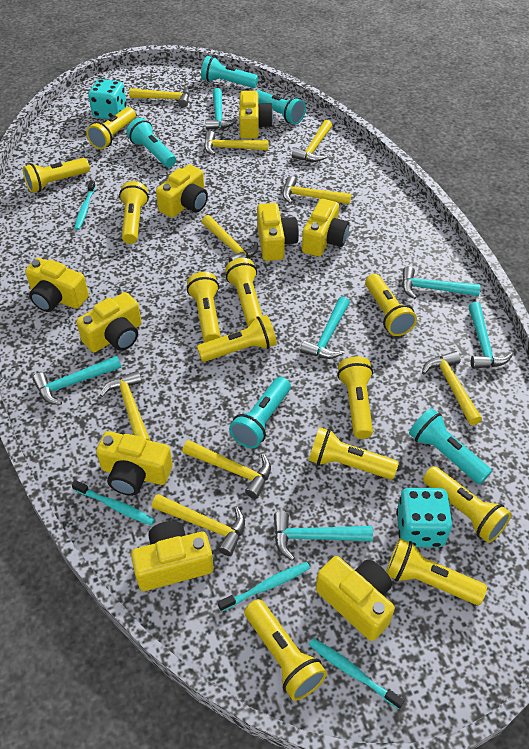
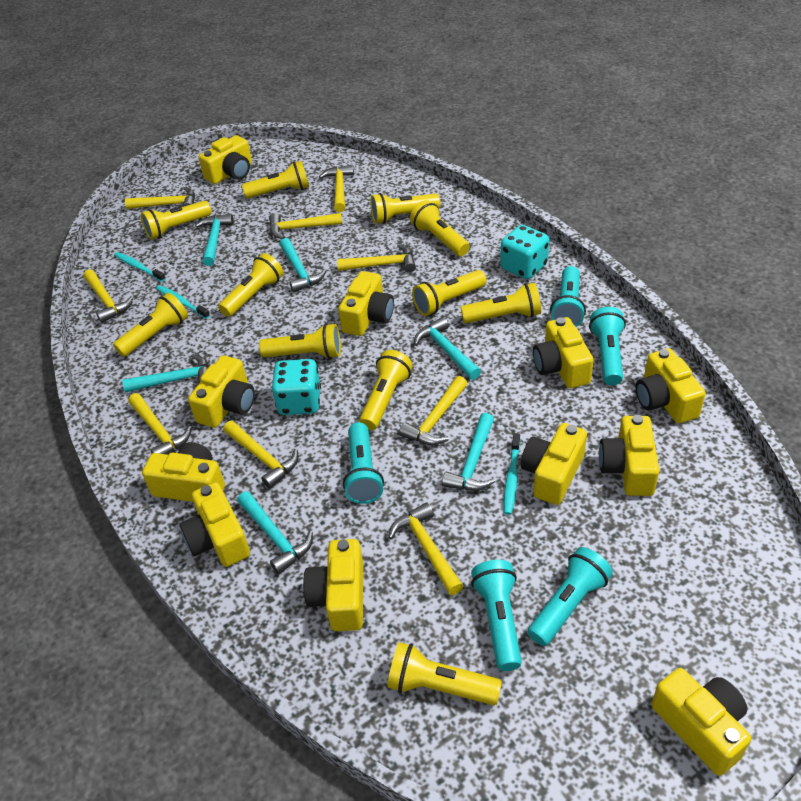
turquoise toothbrush: [72,480,155,525] [74,180,96,230] [218,562,310,612] [309,638,405,709] = 4 -> [114,252,166,282] [156,285,210,319] [504,433,520,515] = 3
yellow camera: [25,258,89,312] [76,292,142,352] [96,431,173,496] [131,521,214,591] [156,164,208,218] [239,91,273,139] [257,203,299,261] [302,199,349,257] [316,556,395,641] = 9 -> [142,442,225,502] [179,482,250,567] [188,355,255,428] [199,135,252,184] [303,539,363,631] [338,271,394,336] [521,423,587,505] [533,317,594,388] [599,415,659,496] [636,348,706,423] [652,668,751,776] = 11
yellow flashlight: [23,158,90,193] [86,107,136,149] [119,181,149,244] [187,272,221,342] [197,315,277,362] [225,258,262,326] [244,599,327,701] [309,427,399,480] [337,357,373,439] [365,274,417,336] [386,538,487,605] [423,466,512,543] = 12 -> [113,293,188,357] [141,201,211,240] [218,253,284,317] [242,161,309,199] [259,323,341,359] [359,350,413,430] [370,193,440,224] [388,642,502,705] [410,200,470,256] [412,270,487,316] [461,283,541,323] = 11

